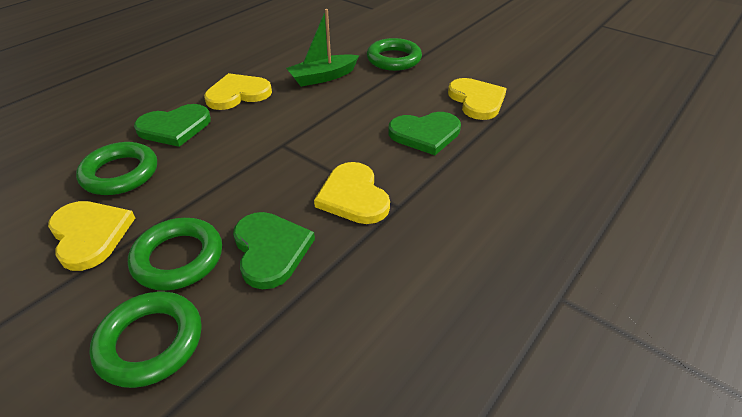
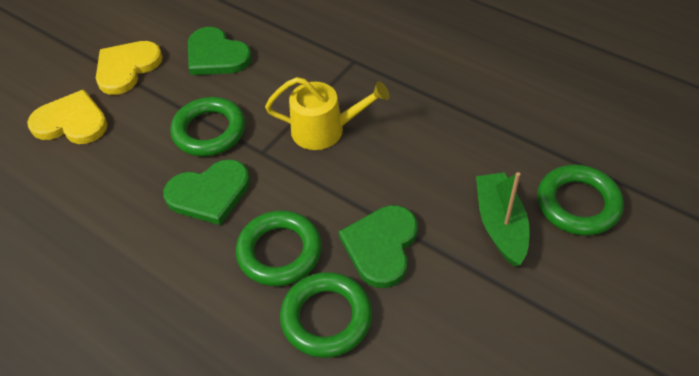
yellow heart: [48,201,135,271] [204,73,272,110] [314,162,390,224] [448,78,506,120] = 4 -> [27,89,108,144] [96,41,163,95] = 2
yellow watering can: none = 0 -> [265,77,390,150] = 1

